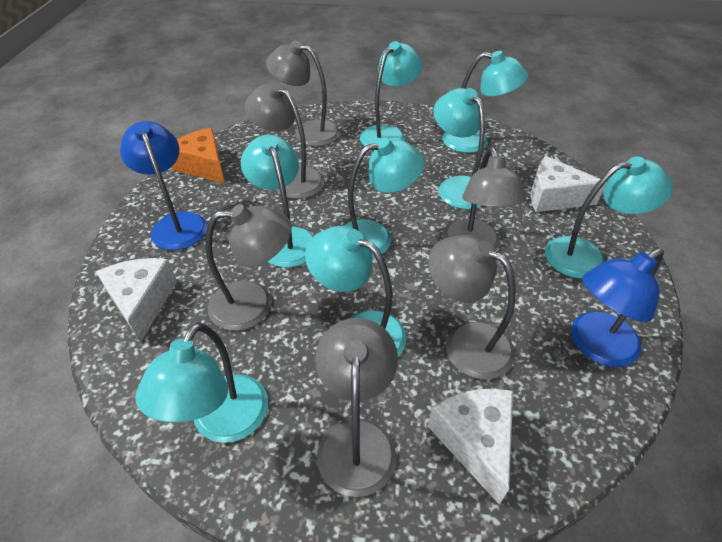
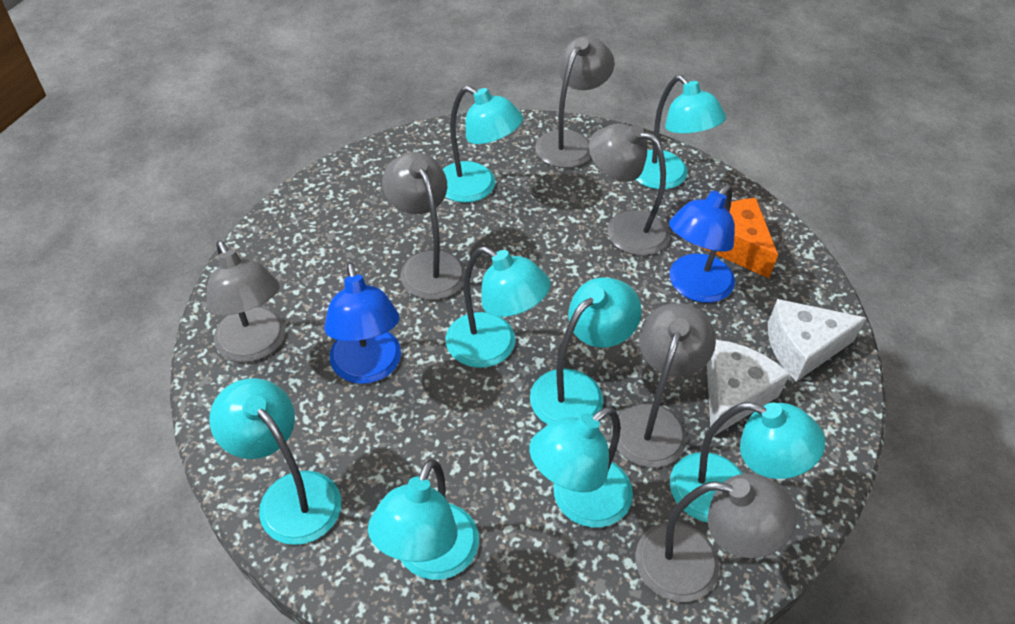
white cheese: [96,258,177,343] [428,389,513,505] [531,156,607,212] = 3 -> [707,340,790,436] [768,299,866,382] = 2

